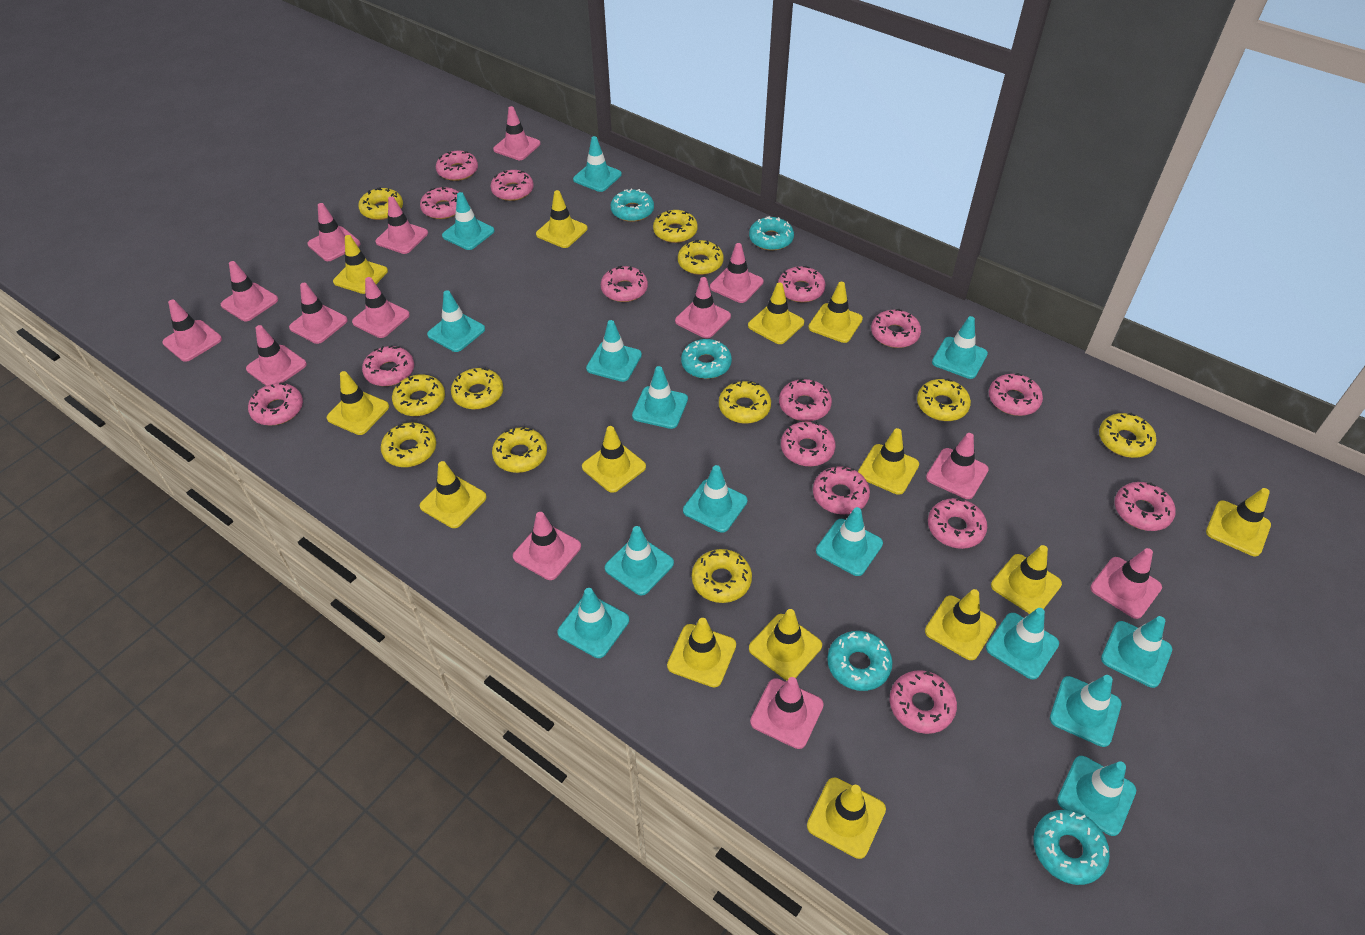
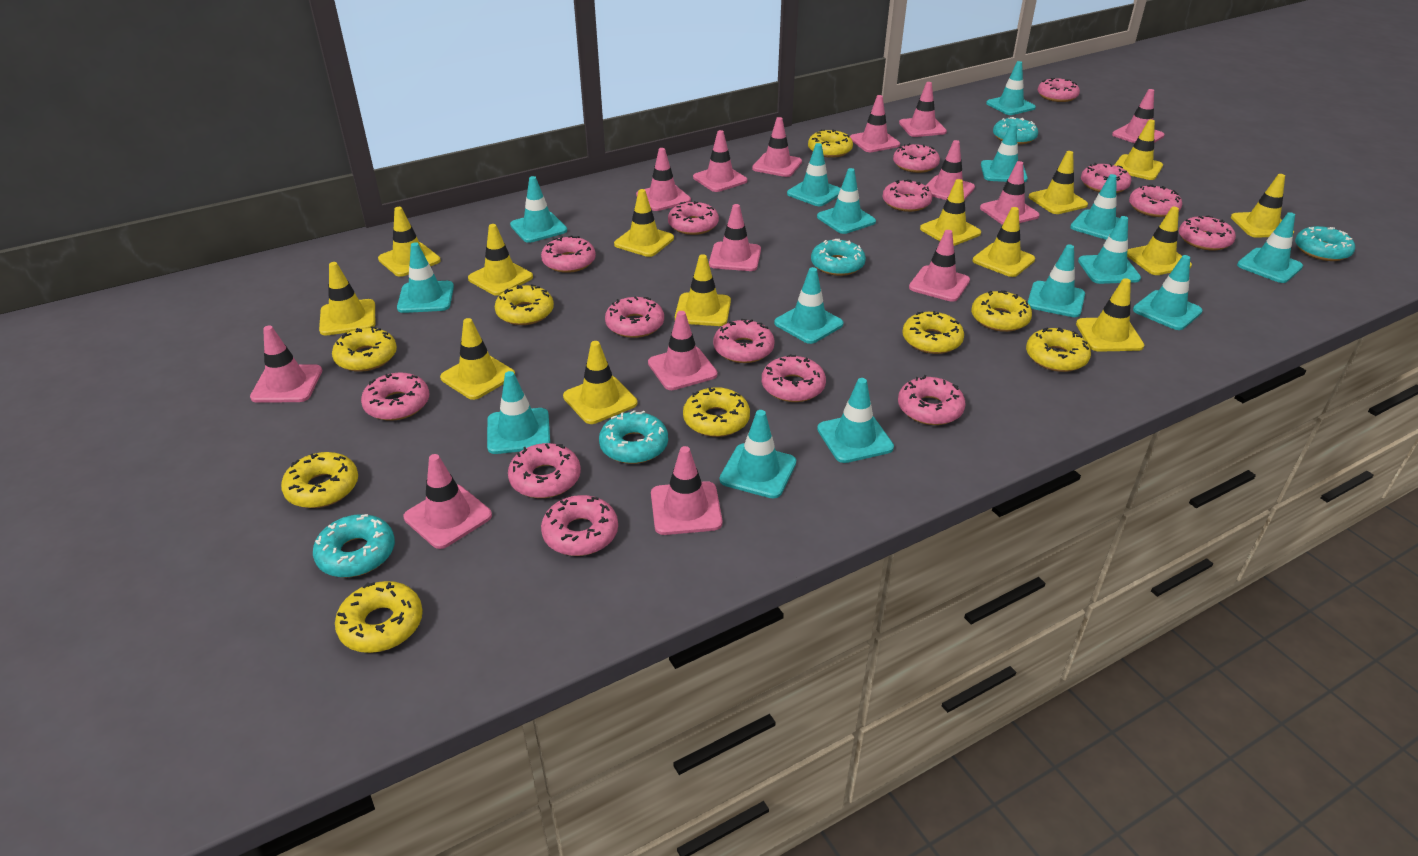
turquoise traffic cone: [427,290,485,352] [442,192,495,250] [558,588,629,658] [573,136,622,192] [586,320,642,382] [605,526,674,595] [632,366,688,429] [683,465,747,533] [816,507,883,576] [932,316,988,379] [986,608,1059,679] [1050,675,1121,747] [1057,756,1136,836] [1101,616,1172,688] = 14 -> [397,242,454,313] [487,371,550,454] [510,176,567,243] [720,410,796,499] [774,267,843,344] [787,143,841,206] [817,168,876,234] [817,378,894,463] [981,123,1028,182] [986,61,1036,115] [1028,244,1085,317] [1070,174,1120,240] [1078,216,1141,284] [1133,255,1203,330] [1237,212,1303,283] = 15
yellow donut: [358,187,403,220] [381,423,436,467] [392,375,445,416] [451,367,503,409] [492,427,547,473] [653,210,698,243] [678,240,724,275] [692,549,752,603] [719,381,771,424] [917,378,971,421] [1099,413,1157,458] = 11 -> [281,452,358,508] [332,327,397,372] [335,581,423,653] [495,284,554,325] [683,387,750,437] [808,129,853,158] [902,311,964,354] [971,290,1032,332] [1026,327,1091,372] = 9

